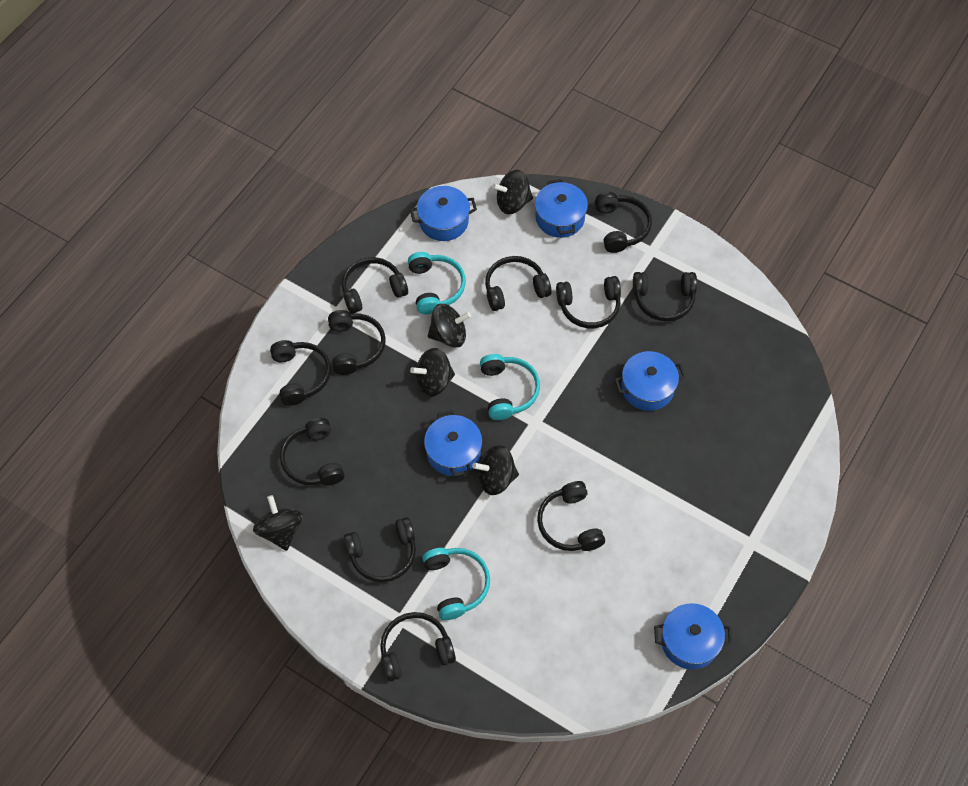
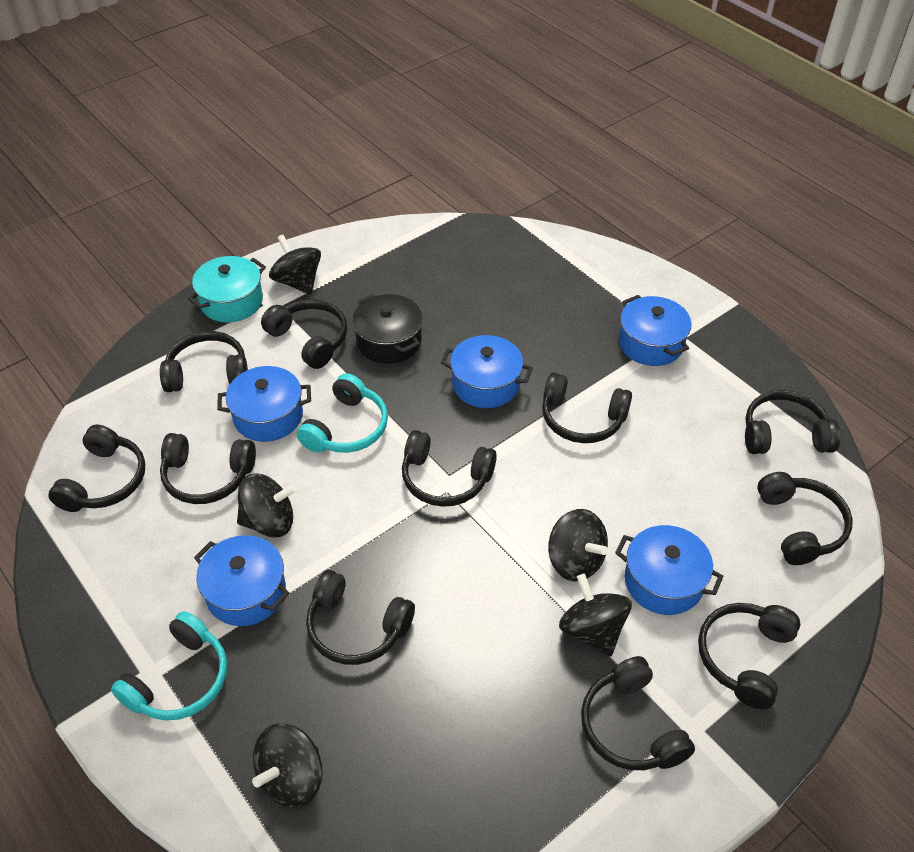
black pot: none = 0 -> [352,294,423,364] = 1
turquoise headphones: [408,252,466,315] [422,548,490,620] [480,354,540,420] = 3 -> [111,611,227,720] [297,373,388,453] = 2
turquoise pot: none = 0 -> [188,256,266,322] = 1

